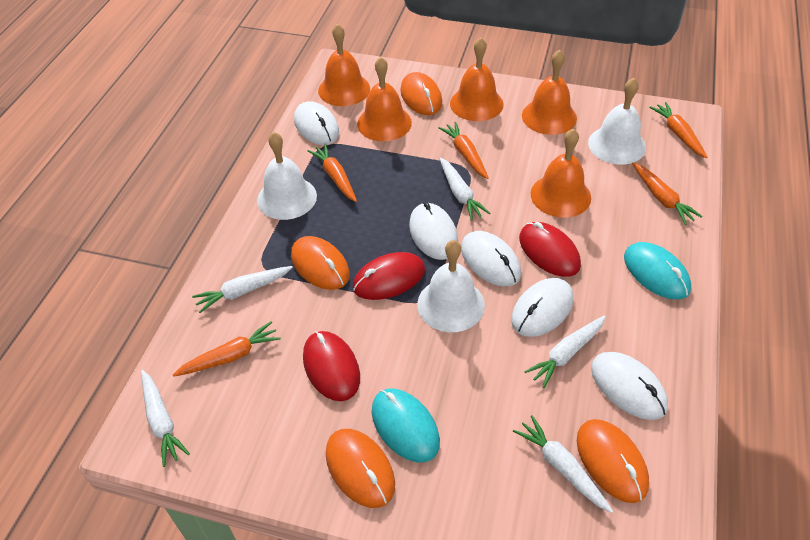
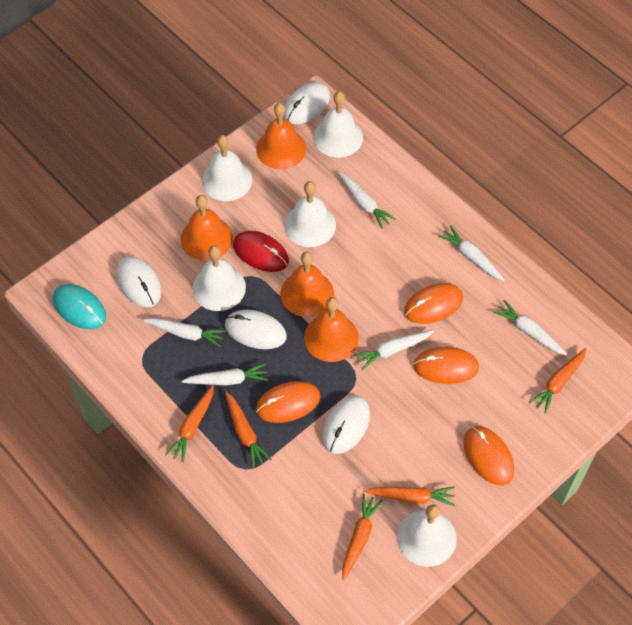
orange bell: [318,23,370,106] [357,57,412,141] [450,37,504,121] [522,50,577,135] [531,128,591,218] = 5 -> [181,195,233,261] [256,103,306,169] [280,252,334,317] [304,297,359,362] = 4
red mouse: [303,331,360,401] [352,252,425,300] [519,222,581,277] = 3 -> [233,231,289,272] = 1
turquoise mouse: [372,389,440,462] [624,242,691,299] = 2 -> [53,284,106,329] = 1
white bell: [257,132,317,220] [417,240,485,332] [588,78,646,165] = 3 -> [192,246,246,311] [202,135,252,201] [284,181,336,247] [313,91,363,158] [397,504,457,567] = 5
white carrot: [141,370,190,467] [192,266,293,313] [439,157,490,221] [513,415,613,513] [524,316,606,388] = 5 -> [143,318,226,347] [182,363,268,385] [338,172,395,229] [354,330,434,370] [438,225,505,281] [493,300,567,355] = 6
white mouse: [294,101,339,145] [409,202,458,260] [461,231,521,286] [511,278,573,337] [591,352,668,420] = 5 -> [116,256,161,307] [225,310,287,349] [284,82,330,124] [322,396,370,454] = 4

